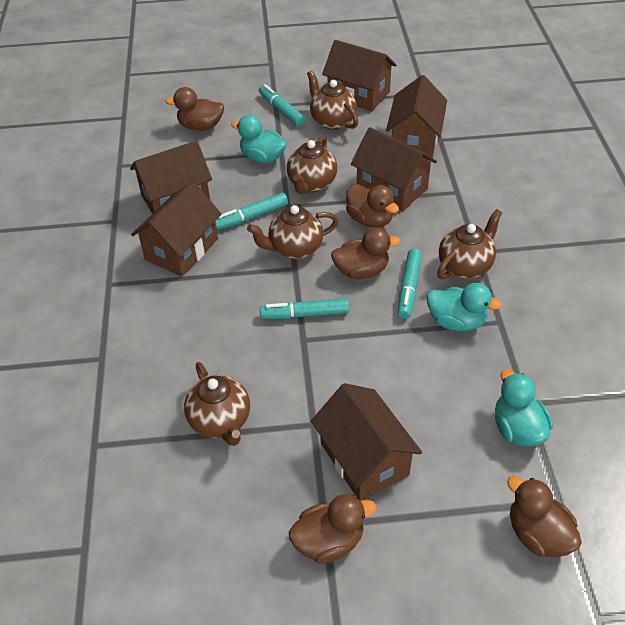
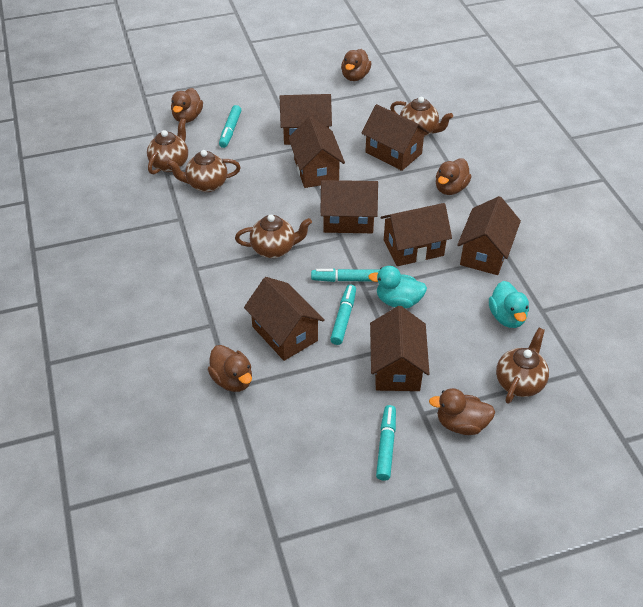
brown house: [130,141,212,214] [131,181,222,276] [311,383,422,501] [322,40,396,111] [351,127,437,211] [386,75,447,158] = 6 -> [244,277,325,361] [280,94,332,145] [288,116,345,188] [320,180,378,233] [361,104,429,171] [370,306,429,391] [381,203,452,266] [457,196,521,275] = 8
turquoise duck: [231,115,287,163] [427,283,502,331] [495,370,553,446] = 3 -> [368,266,427,308] [489,281,529,328] = 2

